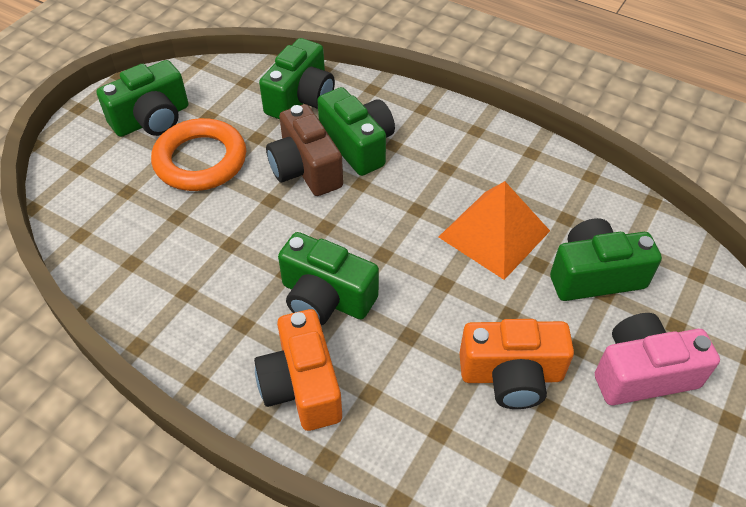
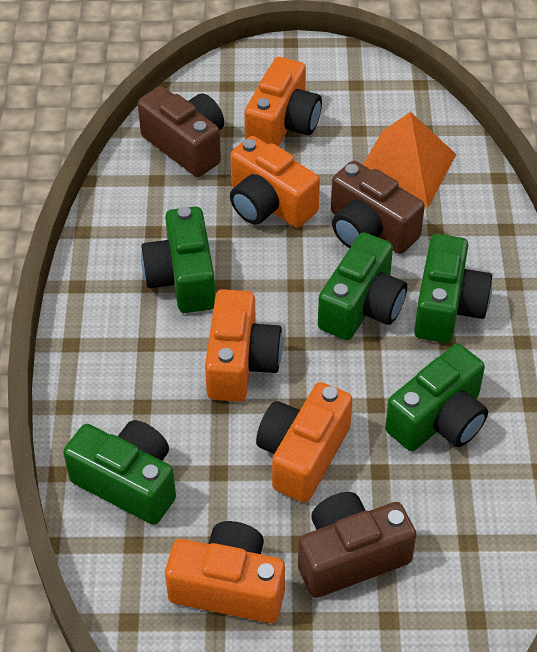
brown camera: [266,104,343,196] = 1 -> [138,86,224,177] [298,492,416,598] [331,161,425,254] = 3
orange camera: [254,309,342,431] [459,319,574,409] = 2 -> [165,521,285,623] [205,289,283,402] [230,136,320,228] [244,57,322,147] [256,382,352,502] = 5
orange ring: [151,118,246,191] = 1 -> none = 0
pink camera: [595,313,720,405] = 1 -> none = 0

